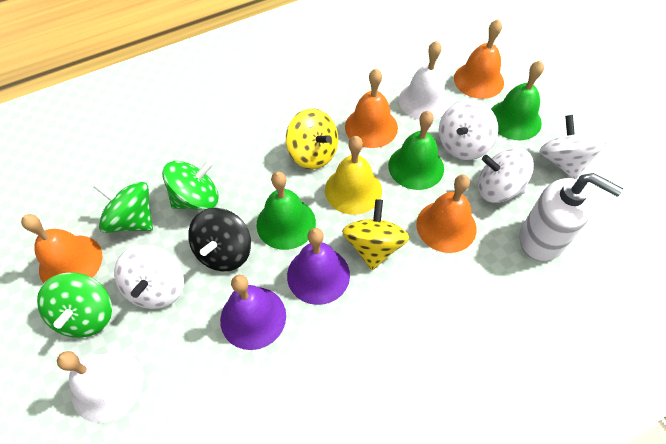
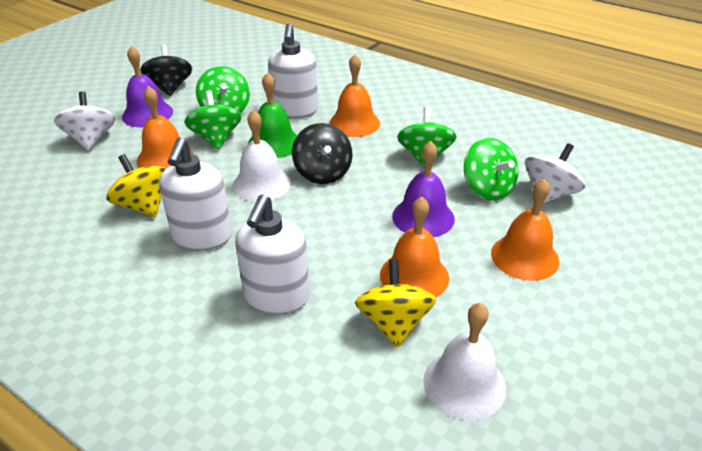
black spinning top: [188,208,251,271] = 1 -> [140,45,192,96] [292,123,353,184] = 2
green bell: [256,172,316,250] [388,111,444,190] [491,60,544,140] = 3 -> [248,72,297,158] = 1
green spinning top: [37,272,112,338] [94,182,153,233] [162,160,219,210] = 3 -> [184,91,242,150] [196,66,250,113] [397,107,457,168] [464,138,518,201] = 4
white soap dispenser: [520,173,623,261] = 1 -> [159,138,232,251] [235,194,309,315] [268,24,318,119] = 3
white spinning top: [114,245,184,309] [439,100,498,160] [478,148,534,203] [539,115,606,179] = 4 -> [54,91,115,151] [525,143,585,203] = 2
yellow bell: [325,136,382,215] = 1 -> none = 0

